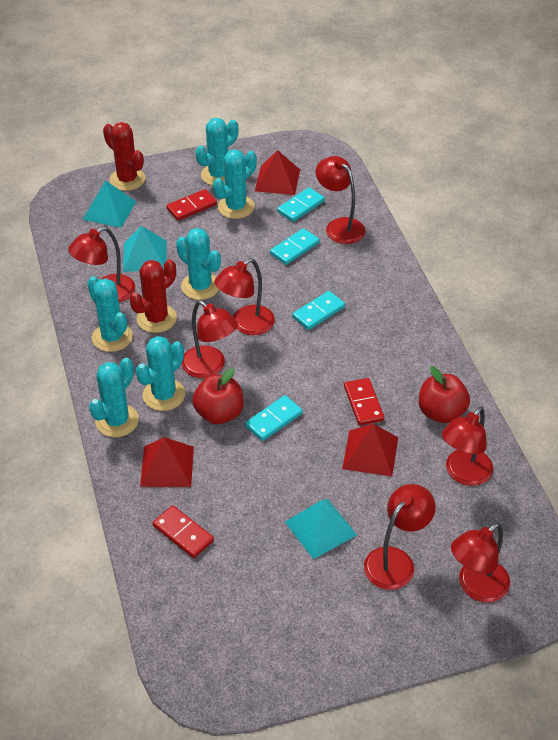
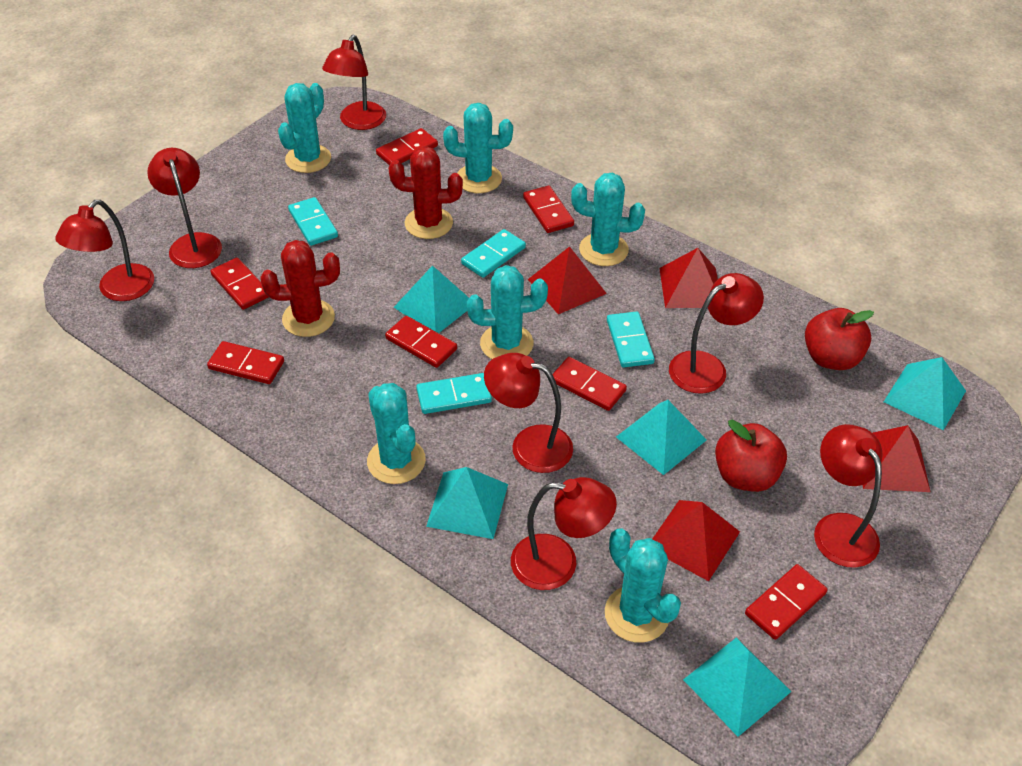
red domino: [153,505,214,558] [166,189,217,221] [344,378,384,425] = 3 -> [207,341,284,384] [210,257,269,310] [376,128,438,165] [385,316,457,368] [523,186,574,233] [552,357,627,411] [745,564,828,640] = 7
red pyramid: [140,437,194,487] [255,150,300,195] [342,424,398,476] = 3 -> [528,246,607,314] [652,500,740,581] [659,248,718,308] [863,425,930,492] = 4
turquoise pyramid: [82,180,136,228] [123,226,167,272] [285,499,357,559] = 3 -> [394,265,469,333] [426,467,508,539] [616,400,707,475] [683,638,792,737] [884,357,966,430] = 5

